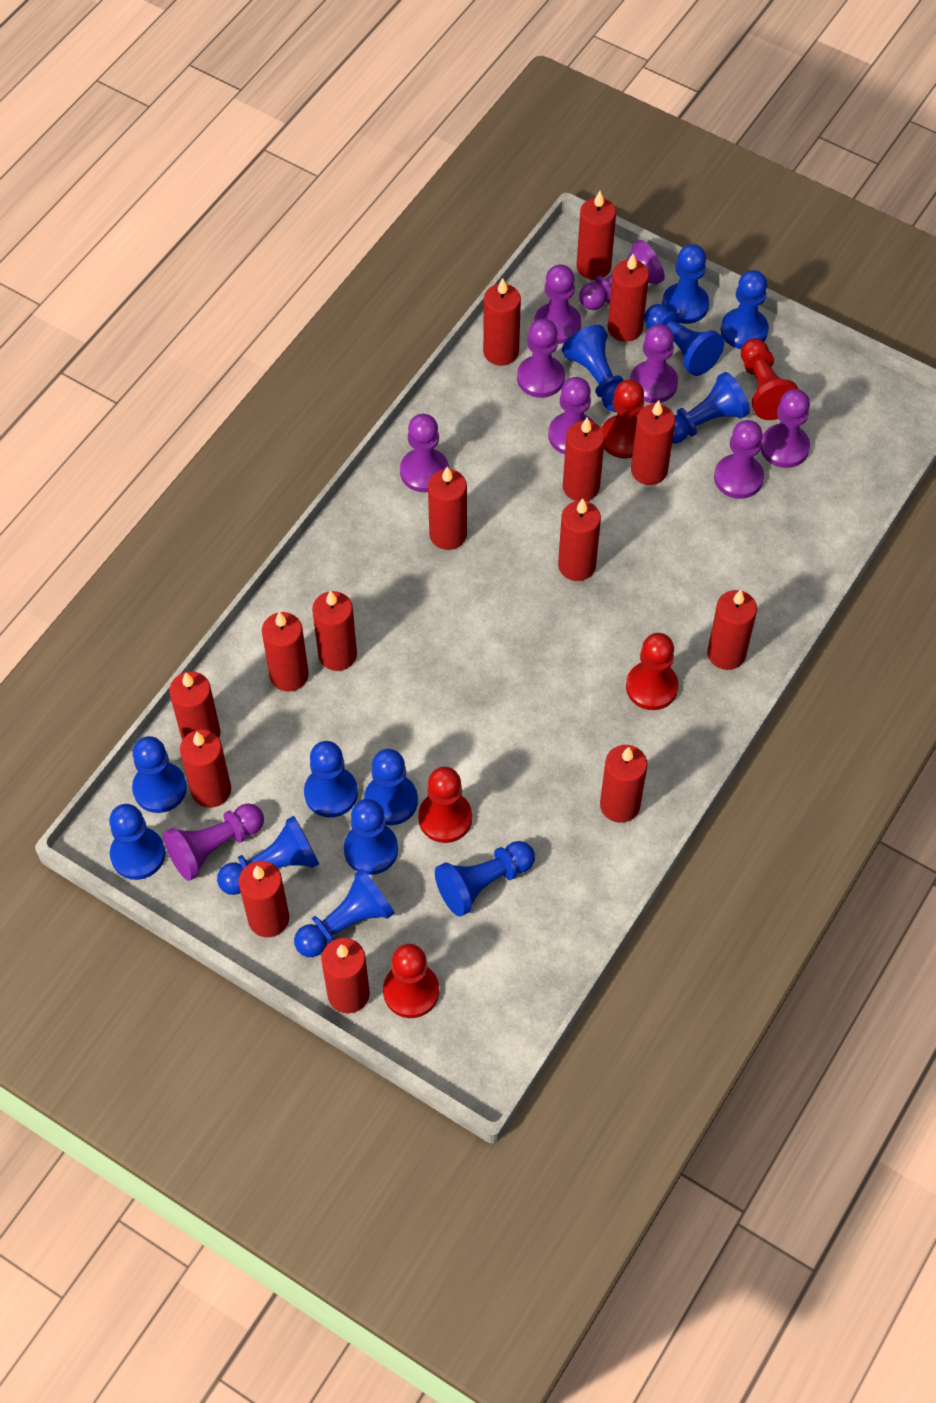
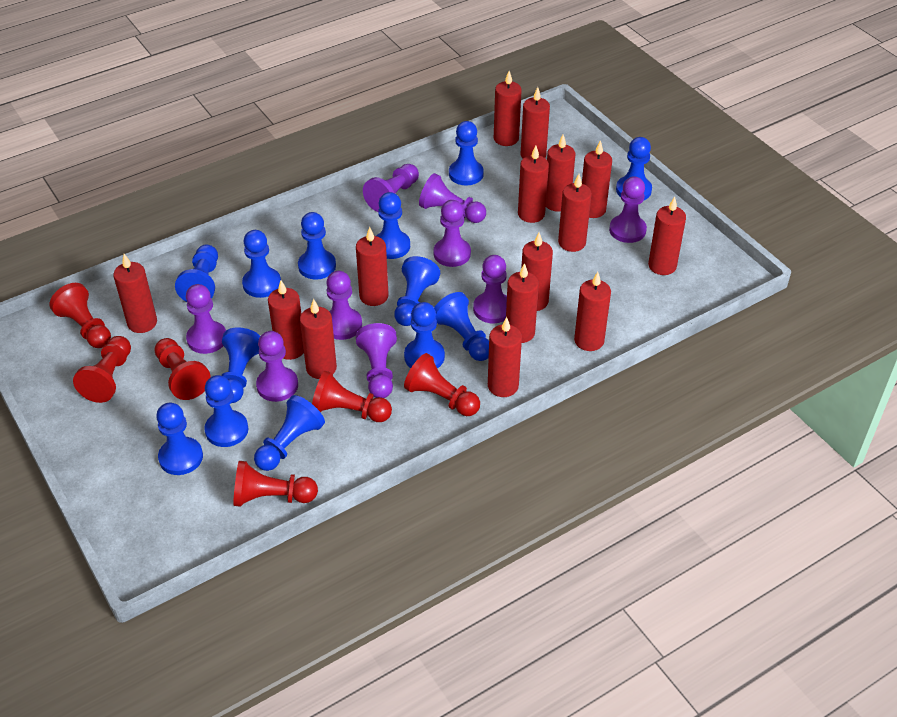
red pawn: [383,944,439,1018] [418,767,472,843] [601,380,644,458] [626,633,679,710] [741,339,798,420] = 5 -> [49,283,111,348] [73,336,131,403] [155,338,211,400] [233,461,318,507] [312,371,392,422] [404,353,480,416] = 6

